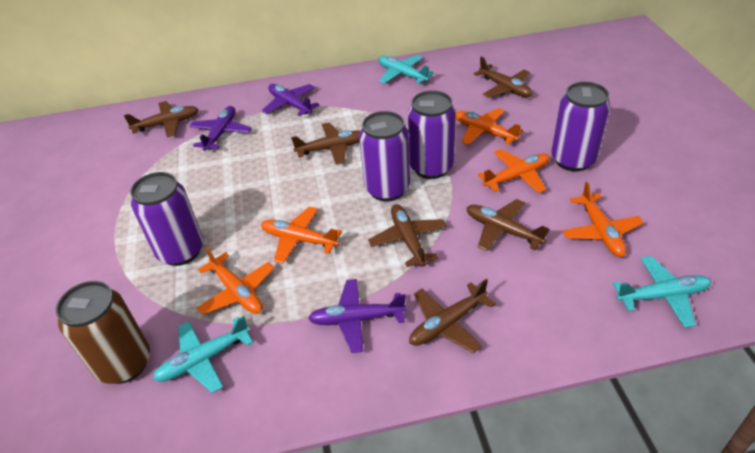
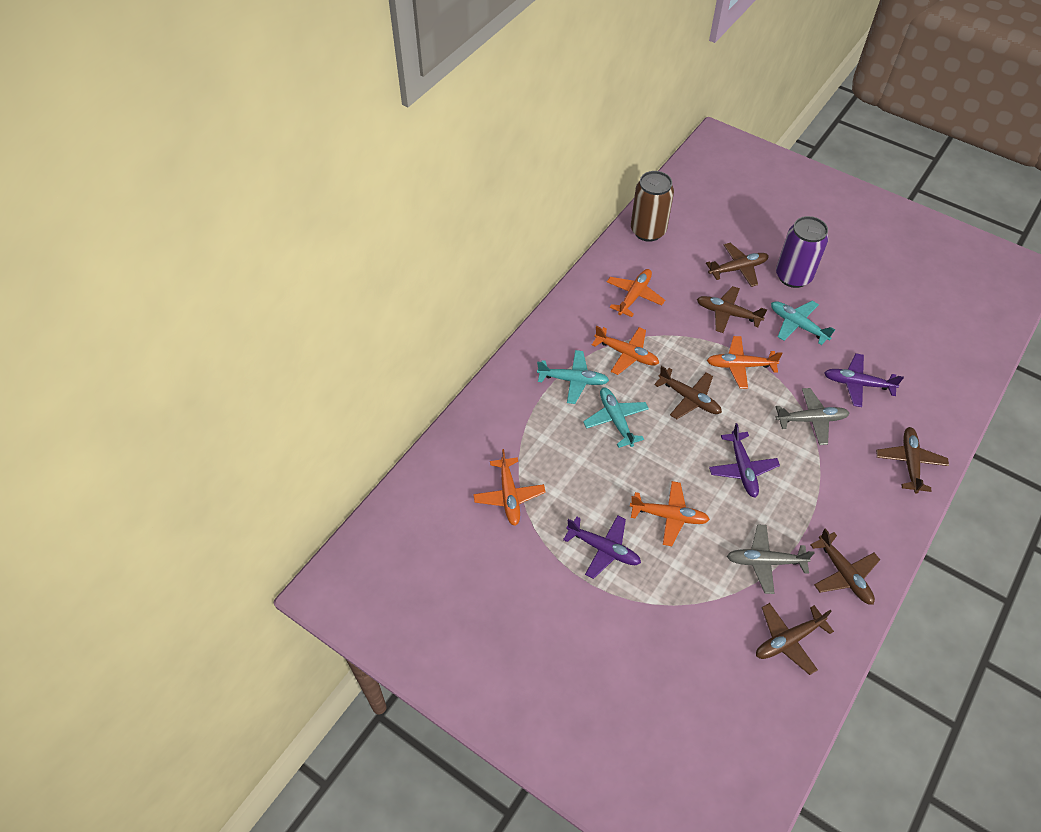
grey plane: none = 0 -> [727,524,815,594] [775,388,849,445] = 2
purple can: [130,172,203,266] [359,111,410,201] [408,90,456,179] [551,82,610,172] = 4 -> [776,216,828,288] = 1

